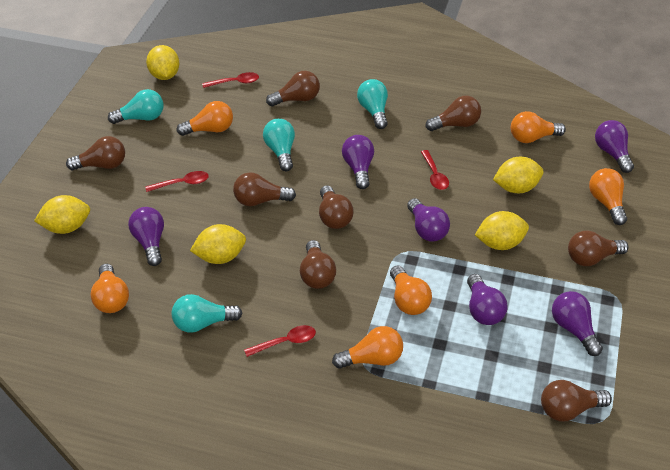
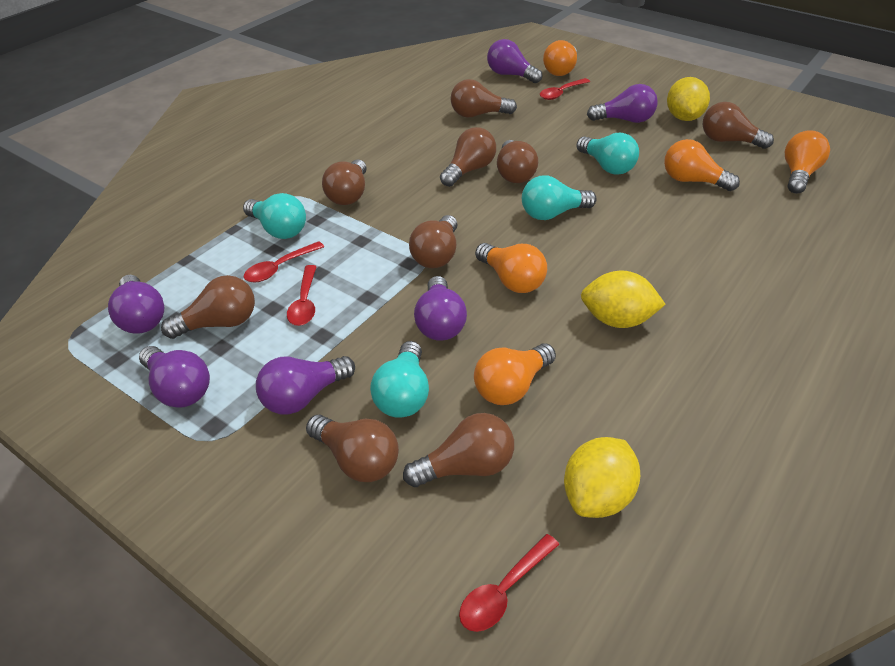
brown light bulb: [66,136,125,170] [233,172,296,206] [266,71,320,106] [300,240,336,289] [319,185,354,229] [426,96,481,131] [541,380,612,421] [568,230,628,266] = 8 -> [161,275,255,339] [306,415,399,482] [322,159,367,205] [403,413,514,487] [409,215,458,268] [440,127,496,187] [451,79,517,118] [497,140,538,183] [703,102,774,149] = 9
orange light bulb: [91,264,129,313] [177,101,233,136] [332,326,403,369] [390,265,432,315] [511,111,566,143] [589,168,627,225] = 6 -> [474,344,556,405] [475,243,547,293] [543,40,577,76] [664,139,740,191] [785,130,830,194] = 5
yellow lemon: [34,195,90,234] [146,45,180,80] [190,224,246,264] [475,211,529,250] [493,157,544,194] = 5 -> [564,437,640,518] [581,271,666,328] [667,77,710,121] = 3

